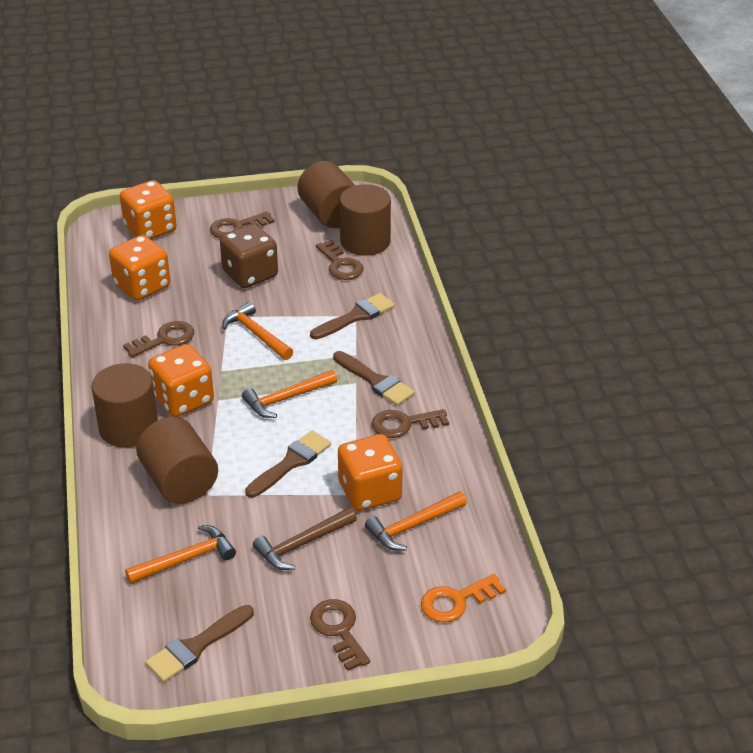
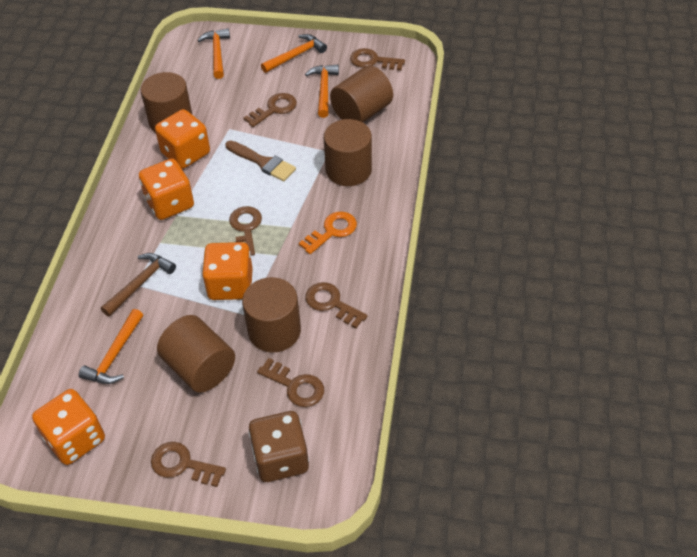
brown brush: [145,605,254,682] [245,431,331,498] [310,293,395,339] [333,351,415,406] = 4 -> [225,141,296,181] = 1
brown cylinder: [91,363,158,448] [136,417,218,504] [298,161,355,228] [340,184,391,256] = 4 -> [141,72,192,133] [157,315,235,393] [242,277,301,353] [324,119,372,186] [330,66,393,123] = 5
brown key: [123,321,194,357] [210,211,275,238] [310,599,370,671] [316,240,364,280] [371,409,449,438] = 5 -> [151,442,226,487] [229,206,262,256] [243,93,297,127] [257,358,324,407] [305,282,368,328] [350,48,405,71] = 6

